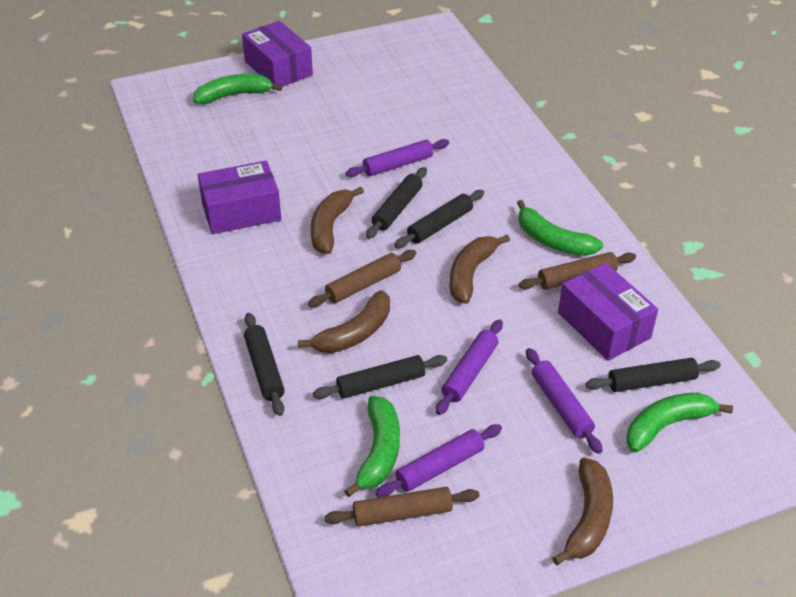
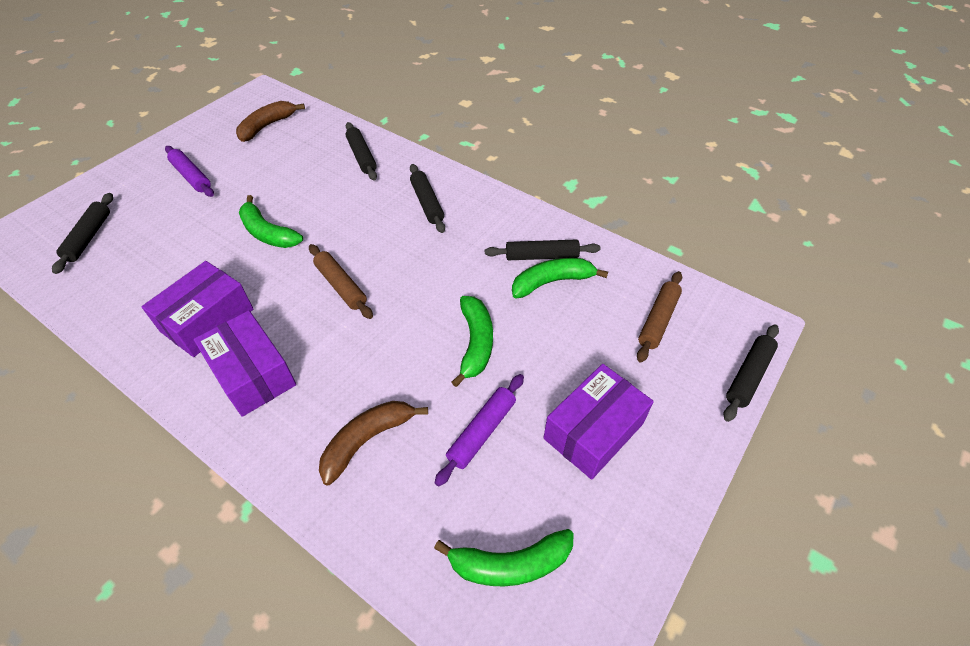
brown banana: [298,290,390,353] [311,187,364,254] [450,235,510,304] [552,457,613,565] = 4 -> [236,101,305,142] [319,401,428,485] = 2
brown rolling pin: [308,250,416,307] [325,487,479,527] [519,252,636,289] = 3 -> [309,244,373,319] [637,271,682,363] = 2
purple rolling pin: [346,139,449,177] [376,424,502,498] [436,319,503,415] [526,348,603,454] = 4 -> [165,146,214,197] [434,374,524,486] = 2

